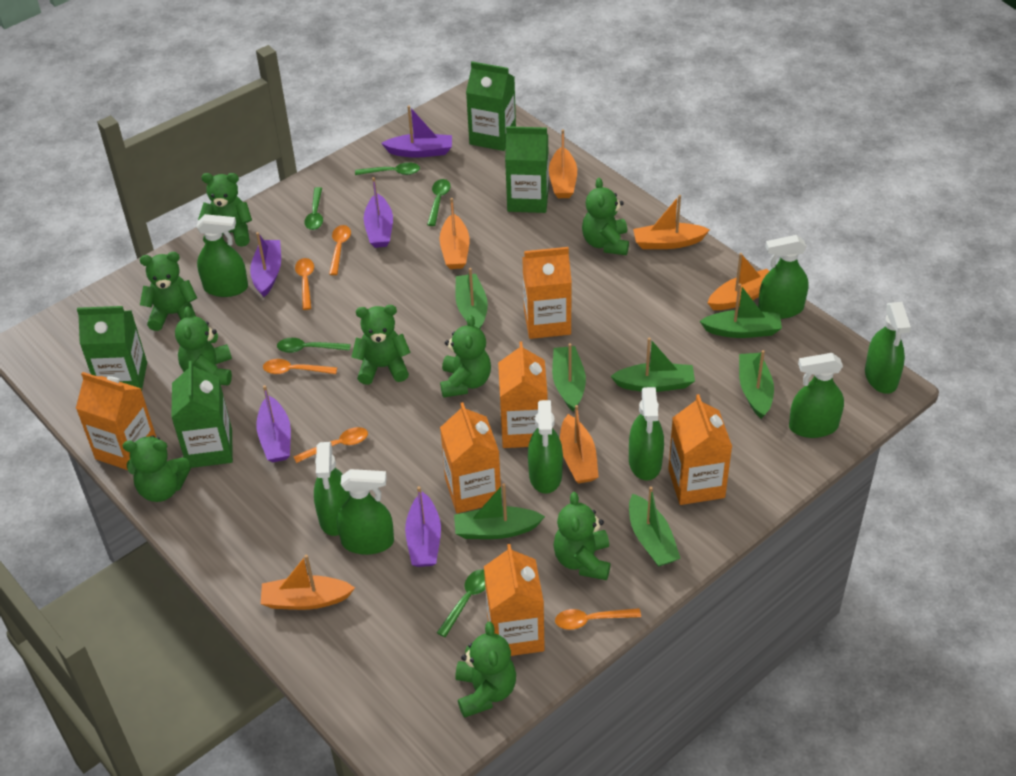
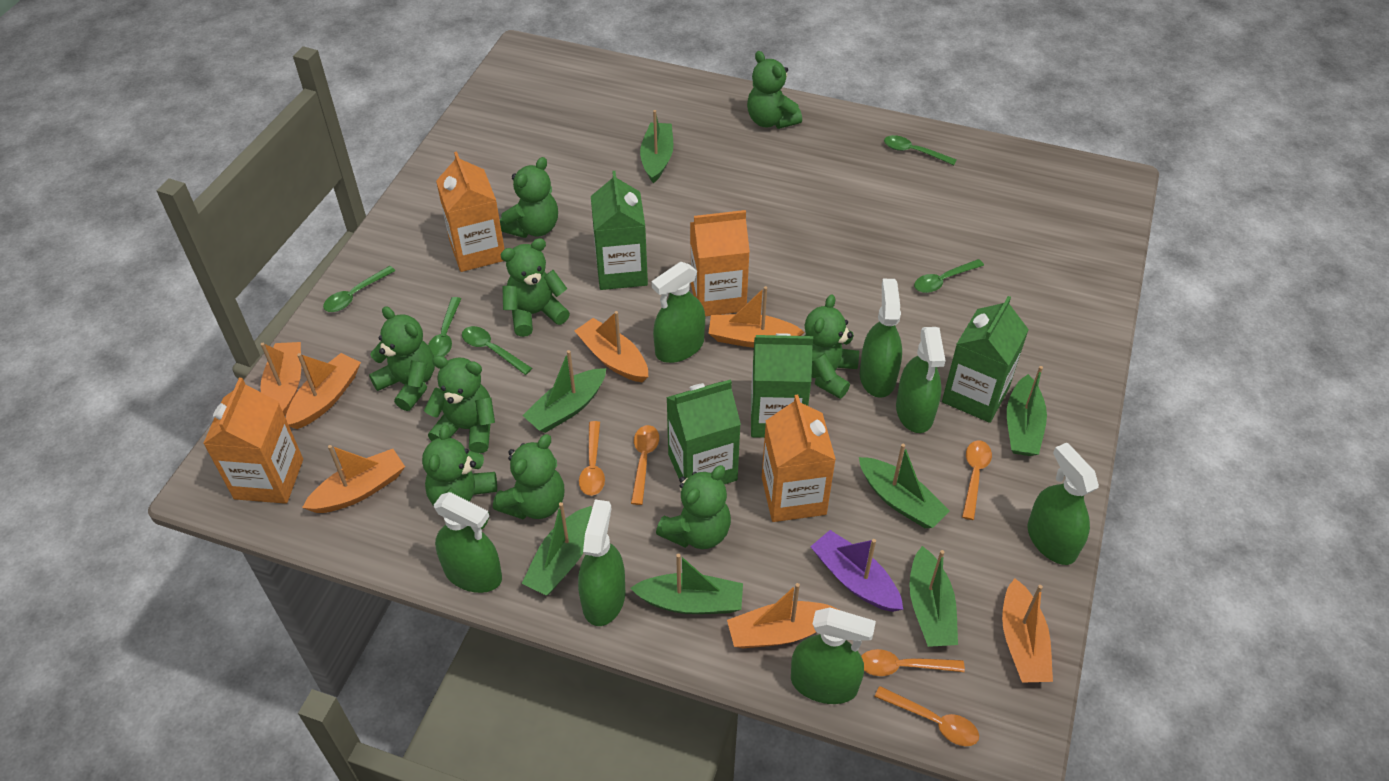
green spray bottle: [196,214,248,297] [314,442,350,536] [337,469,394,555] [528,400,563,494] [629,387,664,481] [758,235,808,319] [789,353,844,438] [865,302,911,394] = 8 -> [434,492,502,593] [578,499,625,626] [651,262,705,363] [791,607,876,704] [860,279,902,398] [896,327,946,433] [1028,443,1099,565] = 7
orange boat: [261,555,355,610] [440,198,469,269] [549,129,577,198] [560,405,599,483] [633,195,710,249] [707,253,769,310] = 6 -> [260,342,301,416] [286,353,361,429] [302,445,405,513] [575,311,648,382] [708,286,804,348] [727,583,841,648] [1002,578,1053,683] = 7
orange carton: [76,372,156,470] [440,402,501,513] [484,544,545,656] [498,341,548,448] [522,247,572,339] [668,394,732,505] = 6 -> [203,378,303,504] [436,152,505,272] [690,210,750,316] [762,395,836,522] = 4
purple boat: [250,232,281,297] [256,385,291,462] [364,177,393,248] [381,106,452,158] [405,486,441,567] = 5 -> [810,530,903,612] = 1

